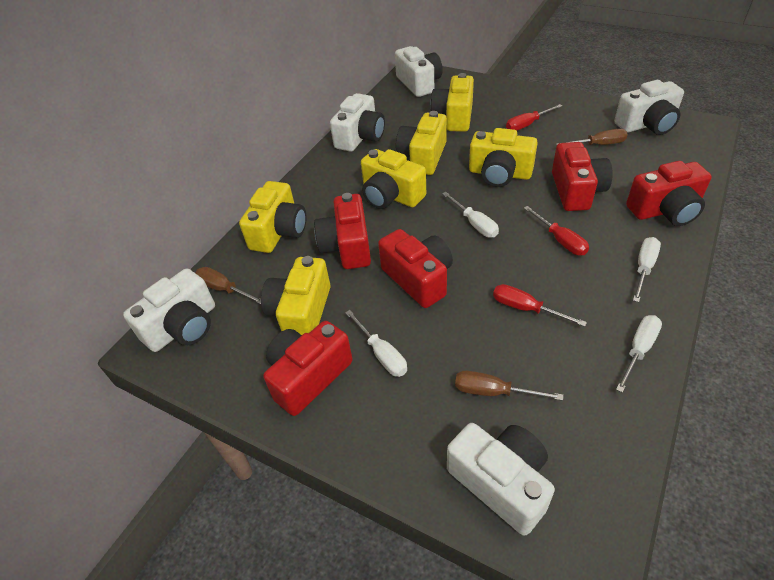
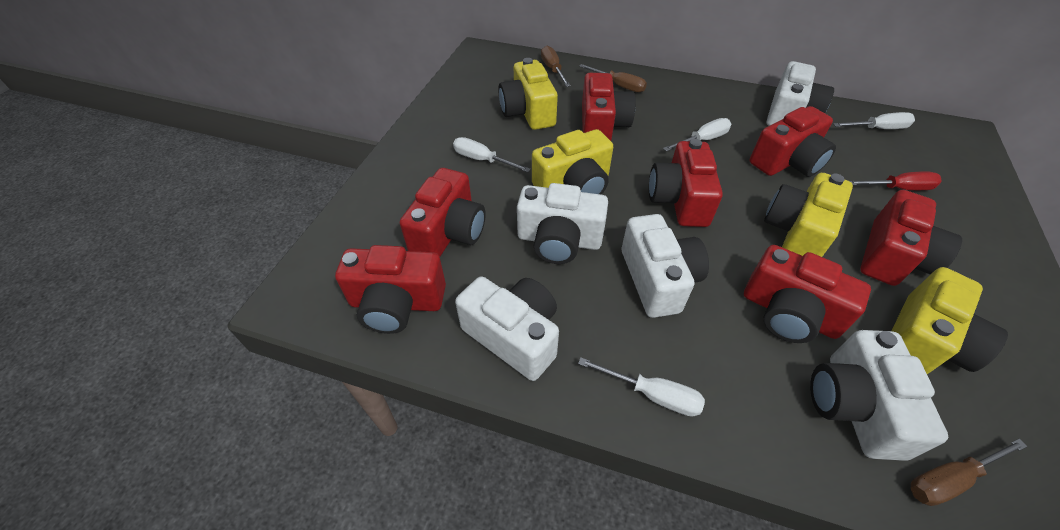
red camera: [263,321,353,416] [314,193,371,269] [378,229,453,308] [552,142,613,211] [626,161,712,226] = 5 -> [335,245,446,334] [400,168,486,257] [582,73,636,141] [649,139,723,227] [744,245,871,343] [749,106,836,177] [860,190,962,286] = 7
red screwdriver: [493,284,587,327] [506,104,562,131] [524,206,589,255] = 3 -> [850,171,942,190] = 1
yellow camera: [239,181,307,253] [261,256,330,335] [361,149,426,209] [396,111,447,175] [430,73,474,132] [469,128,538,187] = 6 -> [498,58,558,130] [532,129,613,195] [764,173,853,257] [891,267,1008,374] = 4

